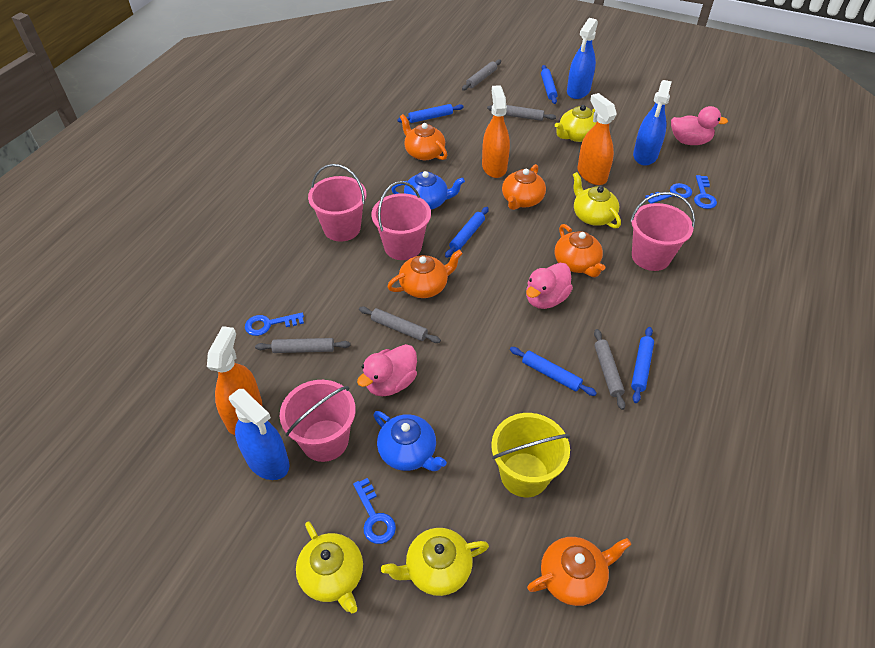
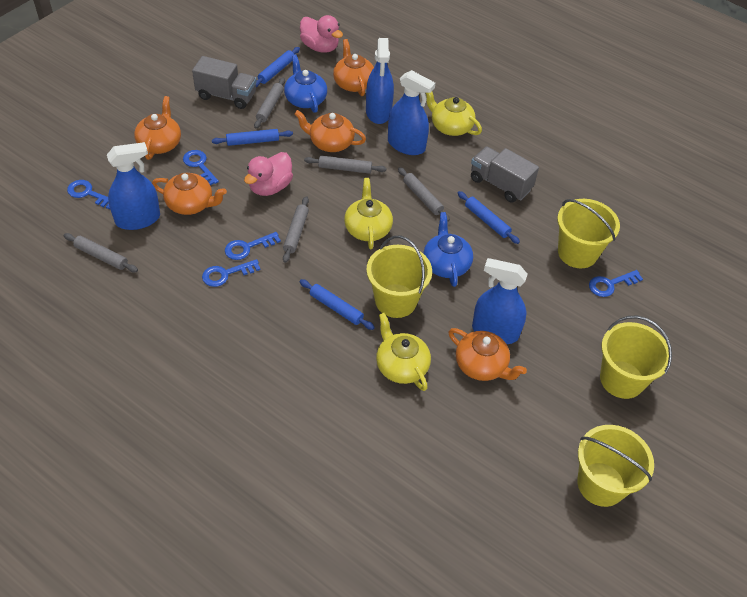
blue key: [245,312,304,336] [353,478,396,544] [645,183,692,204] [694,175,717,209] = 4 -> [67,180,110,209] [183,150,219,185] [202,259,261,287] [225,232,281,260] [589,270,643,297] = 5
blue rolling pin: [397,104,464,123] [445,207,489,258] [510,347,597,396] [541,65,558,104] [631,327,654,403] = 5 -> [212,129,293,146] [256,47,300,87] [300,279,375,330] [458,191,520,244] = 4
blue spray bottle: [229,389,289,480] [567,18,598,99] [633,80,672,166] = 3 -> [107,142,160,230] [366,38,394,124] [388,70,435,155] [472,258,528,344] = 4
grey truck: none = 0 -> [192,56,257,109] [471,147,539,203] = 2
orange spray bottle: [207,326,262,435] [482,85,510,178] [578,93,617,185] = 3 -> none = 0
pink bucket: [280,380,356,462] [308,164,367,242] [372,181,431,260] [630,192,695,271] = 4 -> none = 0
pink duck: [357,344,417,396] [526,263,573,309] [671,106,728,145] = 3 -> [244,152,293,196] [300,15,343,53] = 2
yellow bucket: [491,413,570,497] = 1 -> [366,236,432,318] [557,199,620,268] [577,425,654,507] [600,316,672,399] = 4
yellow teapot: [296,522,363,613] [381,528,489,596] [555,105,597,142] [573,172,621,229] = 4 -> [344,178,393,249] [376,313,431,391] [426,92,482,136] = 3

